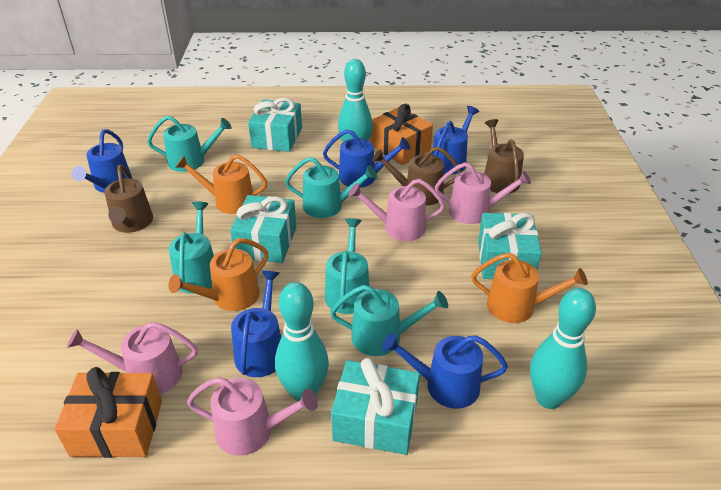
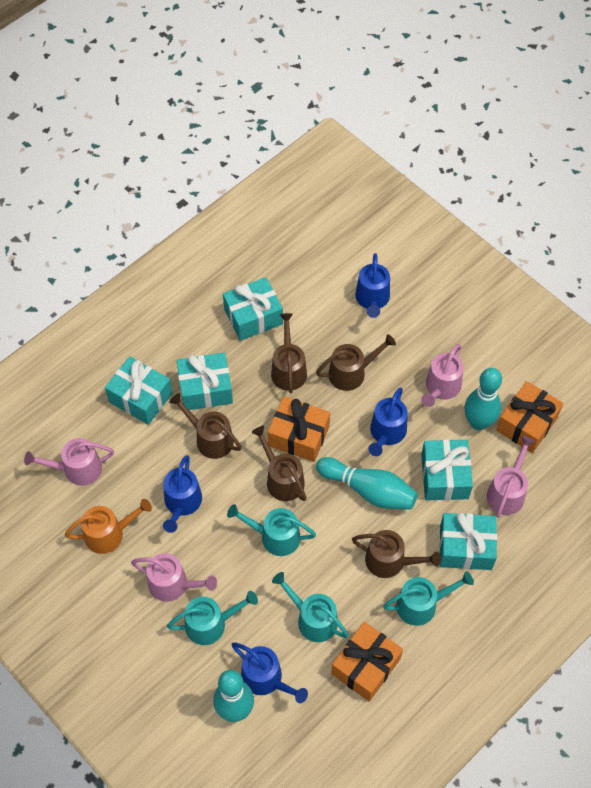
blue watering can: [72,129,132,193] [231,270,281,377] [323,129,410,188] [382,333,508,409] [432,106,479,175] = 5 -> [163,455,202,533] [232,643,308,703] [355,253,390,318] [369,387,408,456] = 4
brown watering can: [105,165,153,233] [372,147,462,206] [484,119,524,193] = 3 -> [169,393,242,459] [252,426,307,501] [271,313,307,393] [316,334,396,391] [352,530,441,578] = 5
orange gift: [54,367,162,458] [370,104,433,165] = 2 -> [268,396,330,462] [331,621,403,702] [496,381,563,453] = 3
orange watering can: [168,238,269,311] [176,154,267,214] [471,253,588,323] = 3 -> [64,499,152,554] = 1
turquoise gift: [230,195,296,263] [248,98,302,152] [331,358,420,455] [478,213,541,279] = 4 -> [105,356,172,425] [176,352,233,410] [223,277,283,341] [421,439,473,500] [439,513,497,570] = 5
turquoise watering can: [147,116,232,172] [169,201,214,294] [285,157,377,218] [325,218,369,314] [330,285,448,356] = 5 -> [167,591,258,645] [227,504,316,556] [272,572,349,642] [383,571,474,626] = 4

